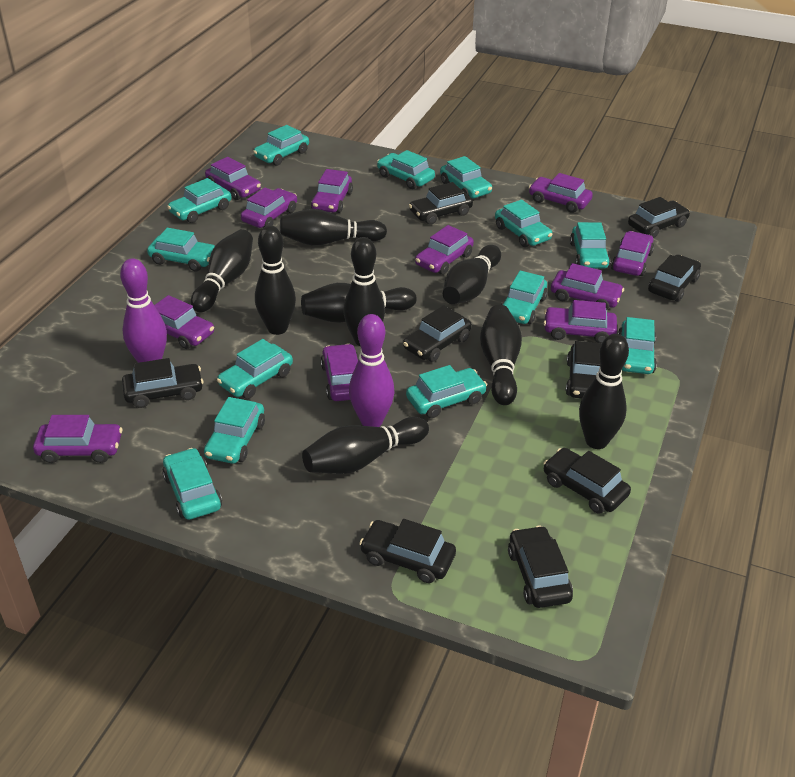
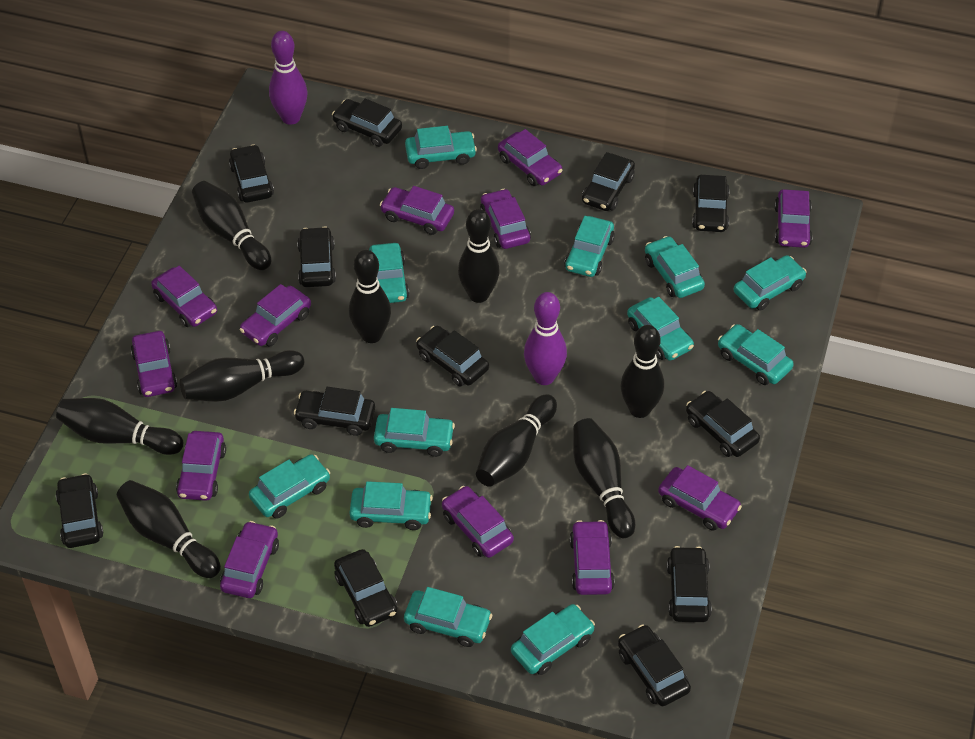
black car: [122,358,203,408] [359,519,456,583] [403,305,472,362] [409,182,473,225] [508,525,573,608] [543,448,631,514] [566,341,602,399] [628,197,690,238] [648,255,701,302] = 9 -> [55,473,103,548] [229,144,274,203] [294,387,375,436] [297,226,336,287] [332,98,402,147] [334,549,397,627] [416,326,489,387] [582,152,635,211] [618,624,691,706] [667,546,712,622] [686,391,760,457] [692,175,730,232] = 12
purple car: [33,415,122,463] [154,295,214,349] [205,157,261,200] [241,188,297,228] [311,169,353,213] [321,344,359,401] [415,225,474,275] [529,173,593,213] [544,300,617,343] [551,263,624,310] [611,231,654,276] = 11 -> [131,331,177,397] [151,266,217,327] [176,431,226,501] [220,521,279,598] [240,284,311,347] [380,186,454,235] [442,486,514,558] [480,189,531,249] [498,129,562,186] [569,520,615,595] [658,465,742,531] [774,189,813,248] = 12
turquoise car: [147,228,215,271] [162,448,222,520] [167,178,232,223] [204,397,265,464] [217,339,293,399] [253,125,309,166] [377,150,435,189] [406,365,487,418] [440,156,492,198] [495,200,553,247] [501,271,548,324] [570,222,610,269] [618,317,657,374] = 13 -> [249,454,330,519] [349,481,433,530] [369,243,409,303] [374,408,455,457] [404,587,492,647] [405,126,477,169] [511,604,595,675] [564,216,615,277] [627,297,694,361] [645,236,705,298] [718,324,794,385] [734,255,807,311] = 12

